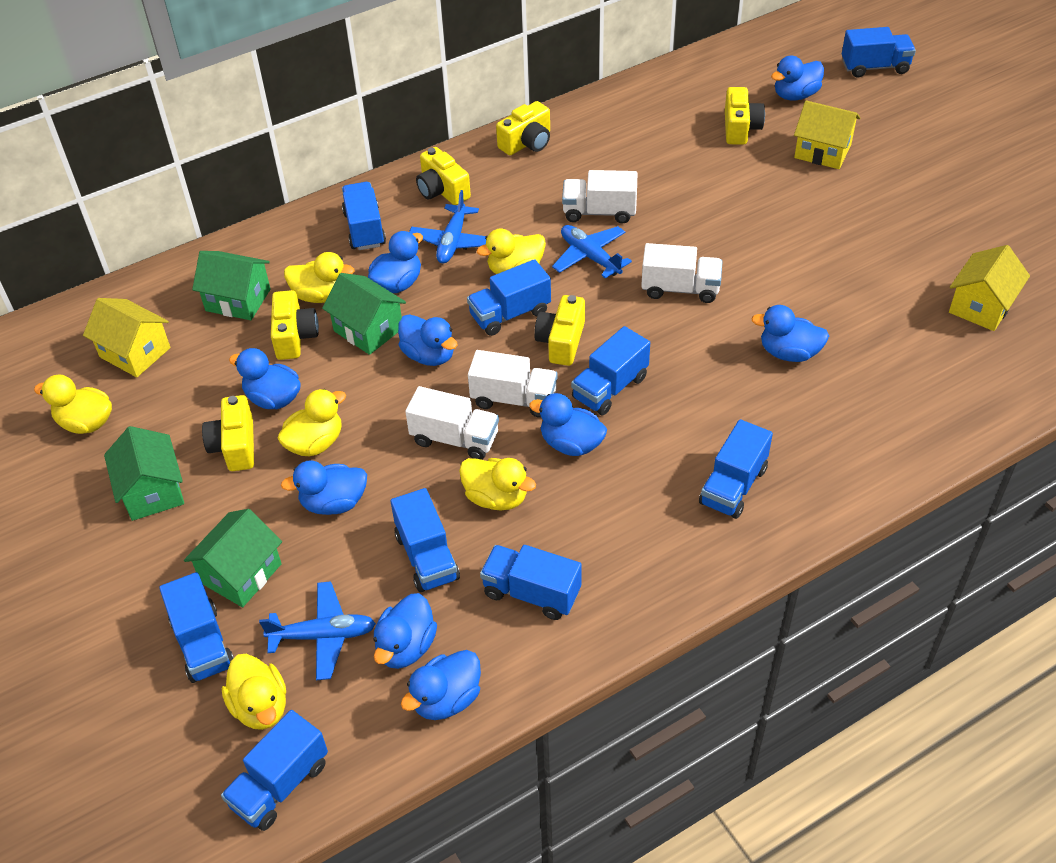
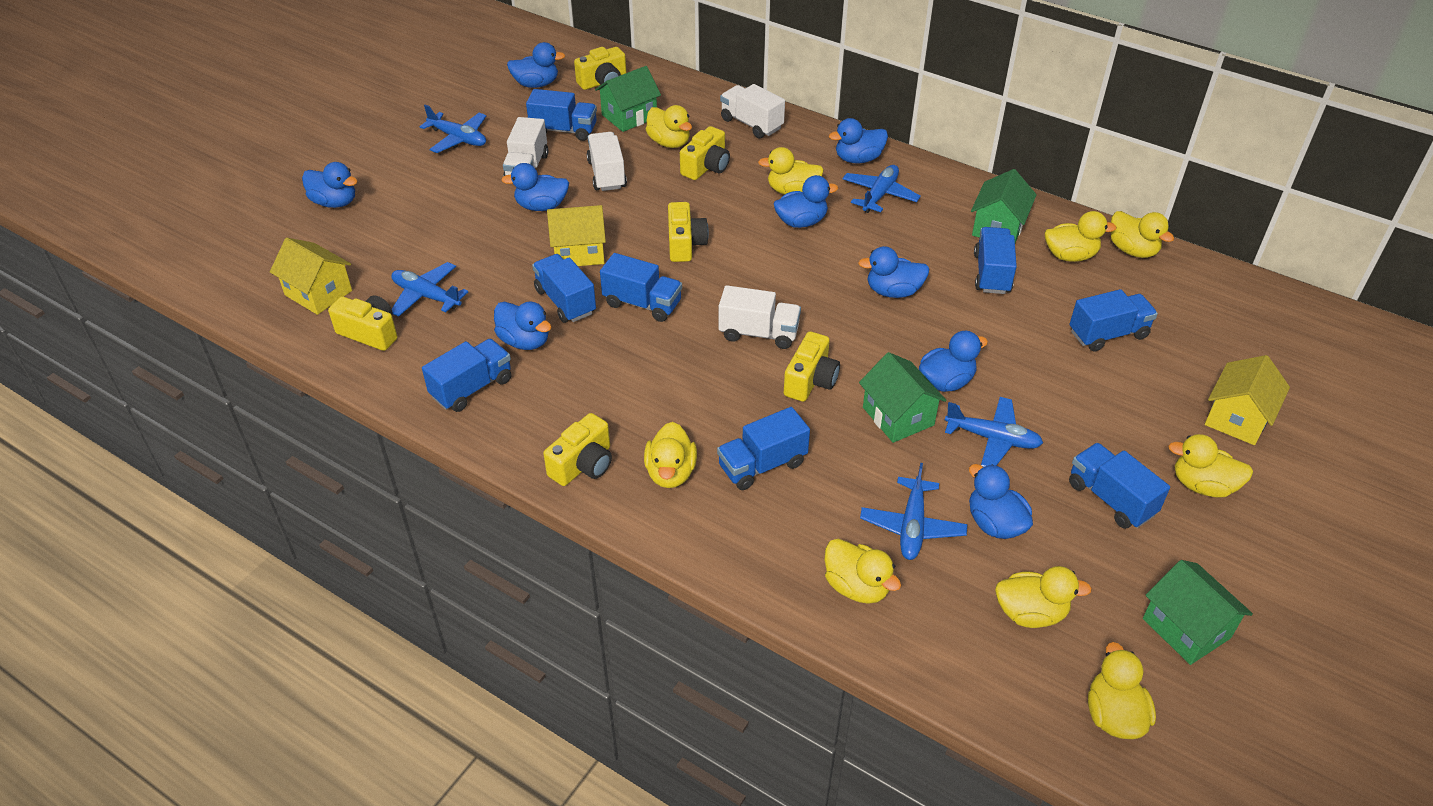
blue plane: [259,581,376,680] [409,190,486,263] [552,225,632,278] = 3 -> [392,262,468,317] [420,104,486,153] [842,165,921,213] [860,463,968,560] [945,397,1043,467] = 5
blue truck: [159,572,234,683] [221,710,328,831] [342,182,386,250] [391,488,460,592] [467,259,551,336] [480,545,582,620] [571,326,650,416] [699,419,773,519] [842,27,916,78] = 9 -> [422,339,511,412] [526,89,597,141] [532,254,596,323] [600,253,682,322] [717,407,810,490] [974,227,1017,294] [1069,443,1170,529] [1070,289,1158,352] = 8
yellow duck: [34,375,112,434] [222,654,286,730] [277,389,346,456] [284,252,354,303] [459,458,536,510] [477,229,546,274] = 6 -> [644,422,697,488] [646,105,692,148] [758,147,824,194] [825,539,901,604] [995,566,1092,628] [1045,211,1117,262] [1088,642,1156,739] [1111,211,1174,258] [1168,434,1253,498] = 9

